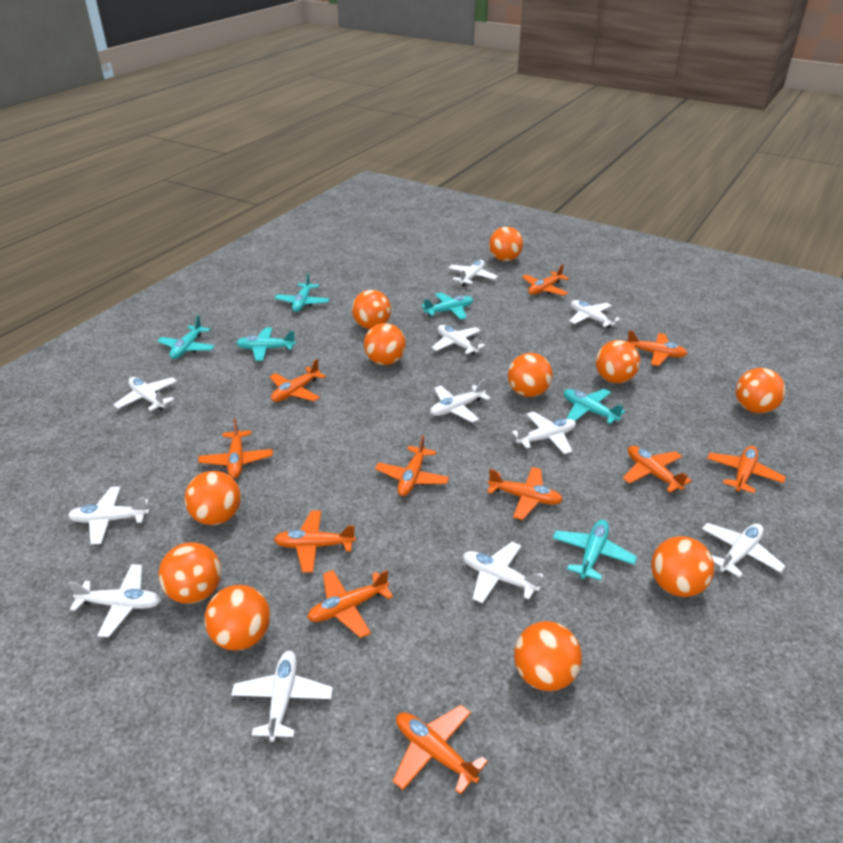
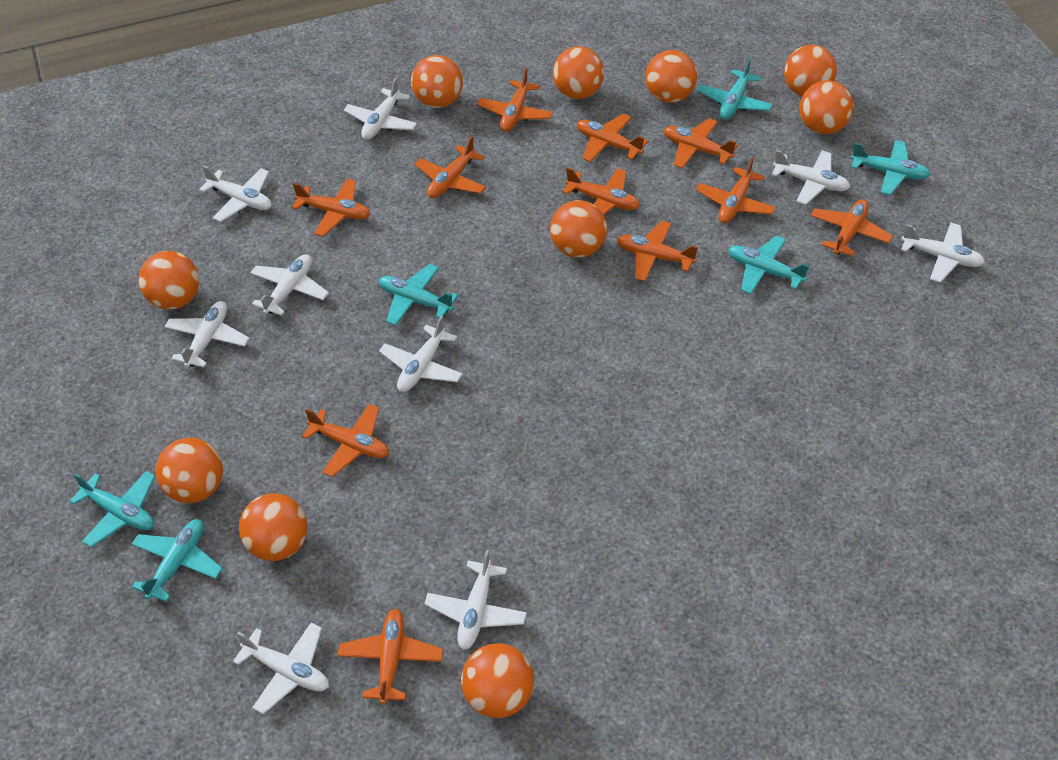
orange ball: [158,542,221,604] [185,471,241,525] [205,585,270,651] [352,290,391,329] [364,323,406,365] [489,227,523,261] [508,353,553,397] [514,621,582,691] [596,340,640,383] [651,536,715,597] [736,368,786,413] = 11 -> [139,251,199,310] [156,438,223,503] [239,493,308,561] [411,55,463,108] [461,643,534,718] [550,200,607,258] [553,46,604,99] [645,50,697,103] [784,45,837,96] [799,80,854,134] = 10
white plane: [68,486,149,545] [68,564,161,637] [113,377,177,411] [231,651,333,742] [430,379,490,423] [431,325,485,355] [448,260,498,286] [463,542,544,604] [512,411,576,454] [569,300,620,328] [702,523,785,577] = 11 -> [164,301,250,368] [199,166,272,222] [233,623,329,714] [250,254,329,316] [344,78,417,140] [379,316,463,392] [424,550,527,650] [772,150,850,205] [901,223,985,282] = 9

